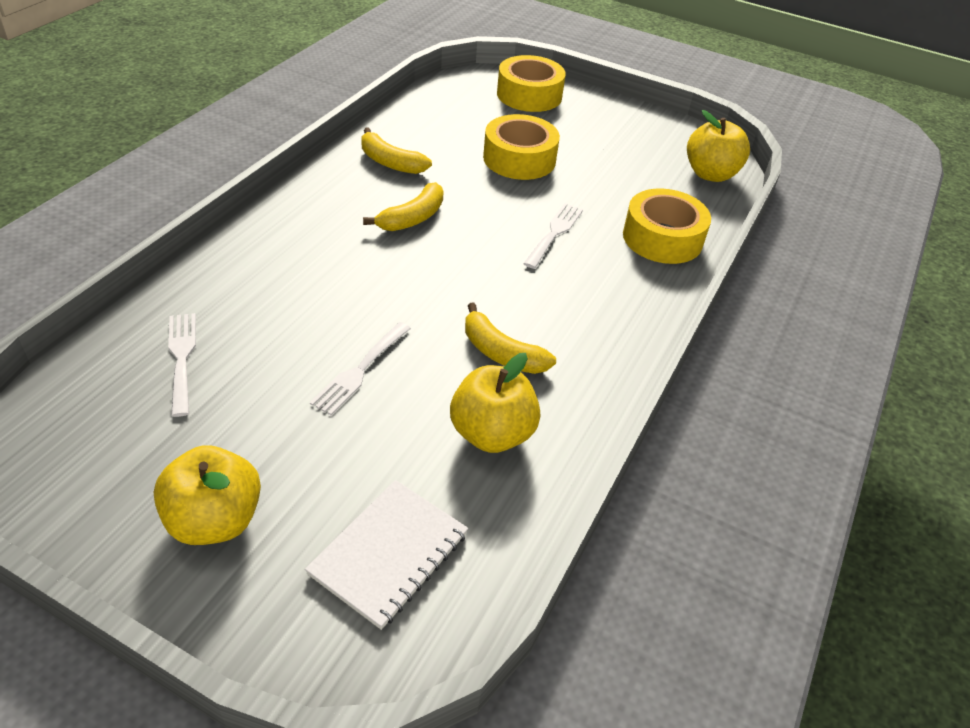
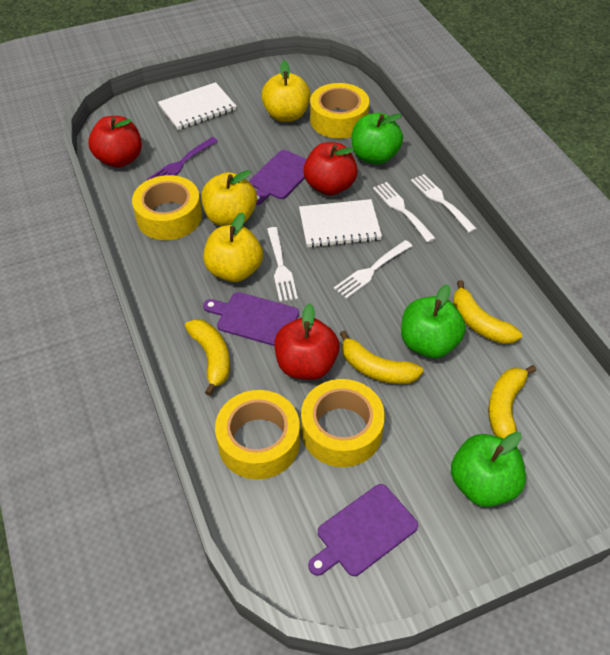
green apple: none = 0 -> [352,113,403,165] [401,284,466,358] [451,432,526,507] = 3
purple cutting board: none = 0 -> [203,292,299,346] [249,150,307,205] [308,484,418,576] = 3
purple fork: none = 0 -> [147,137,218,180] = 1
red apple: none = 0 -> [88,116,142,168] [274,303,339,380] [304,142,358,195] = 3
white fork: [168,313,196,417] [310,322,411,415] [523,203,583,269] = 3 -> [267,227,298,302] [334,240,412,299] [373,182,436,243] [411,174,477,233] = 4
white notebook: [305,480,468,630] = 1 -> [158,82,236,130] [299,199,382,248] = 2
yellow banana: [361,127,432,174] [363,182,444,231] [465,303,556,374] = 3 -> [185,319,230,396] [340,330,423,384] [453,280,522,344] [488,365,536,438] = 4
yellow tape: [483,114,560,180] [497,55,566,112] [623,188,711,264] = 3 -> [132,175,202,240] [215,390,300,479] [301,379,385,467] [310,83,369,139] = 4

